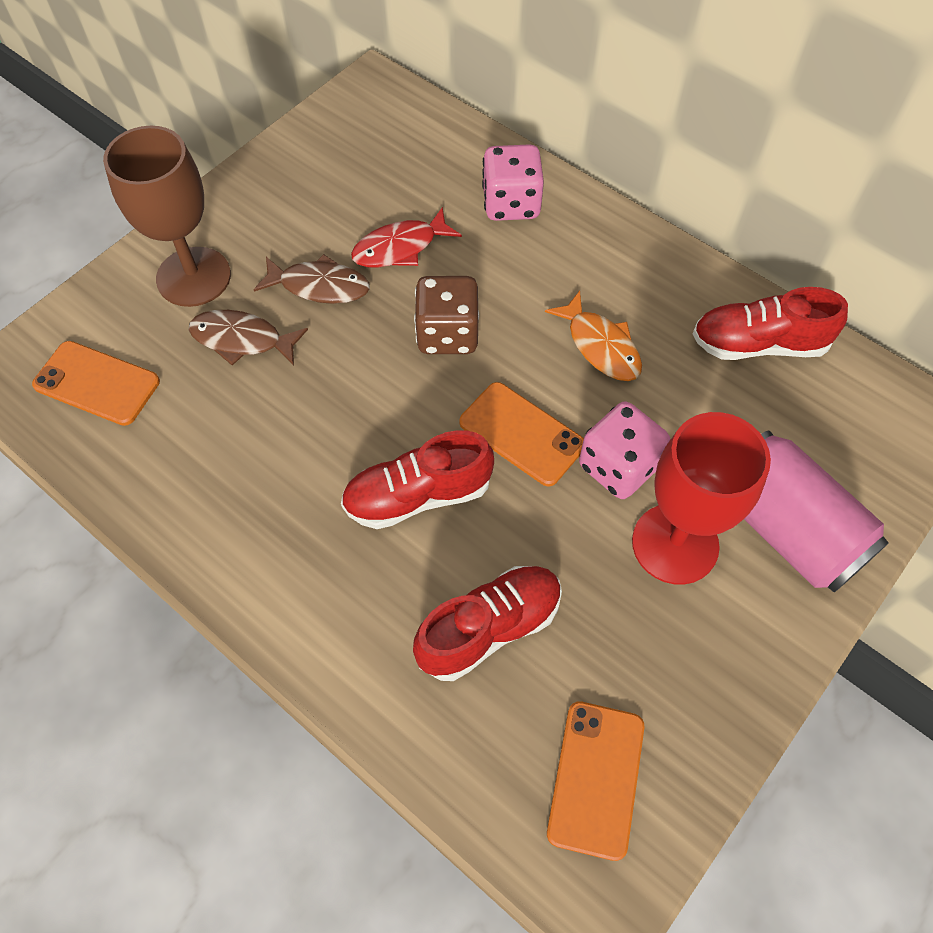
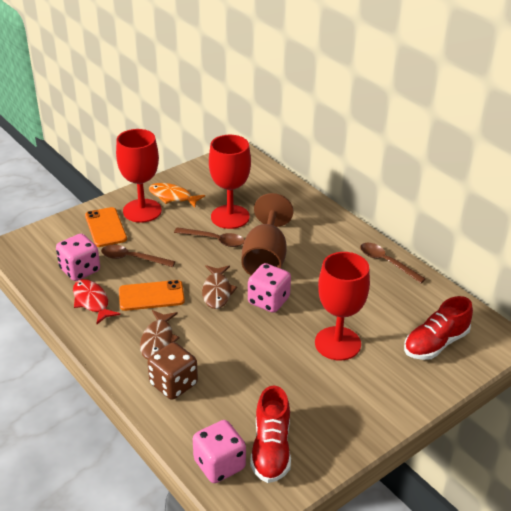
brown spoon: none = 0 -> [101,245,175,267] [174,227,245,247] [360,243,426,283] = 3
orange phone: [32,341,160,426] [459,382,584,487] [547,701,644,861] = 3 -> [85,207,127,247] [119,280,185,311] = 2
pink can: [744,431,889,592] = 1 -> none = 0
pink dice: [482,144,544,221] [579,402,670,499] = 2 -> [56,234,100,281] [193,420,246,483] [248,263,291,313] = 3
red goblet: [632,412,771,585] = 1 -> [116,129,162,223] [209,135,251,229] [315,252,370,361] = 3
red shoe: [341,430,494,529] [413,566,562,681] [693,287,848,360] = 3 -> [250,386,291,483] [404,296,473,360] = 2

